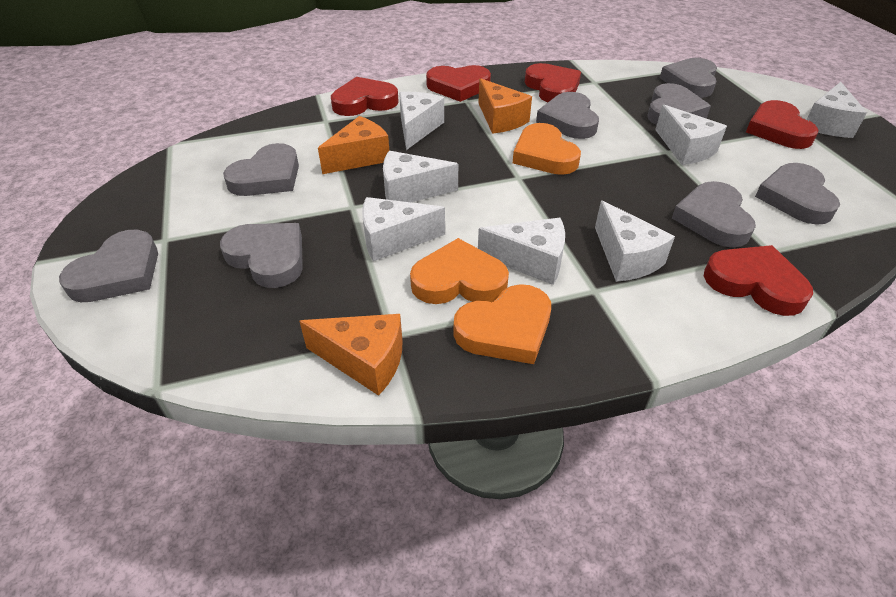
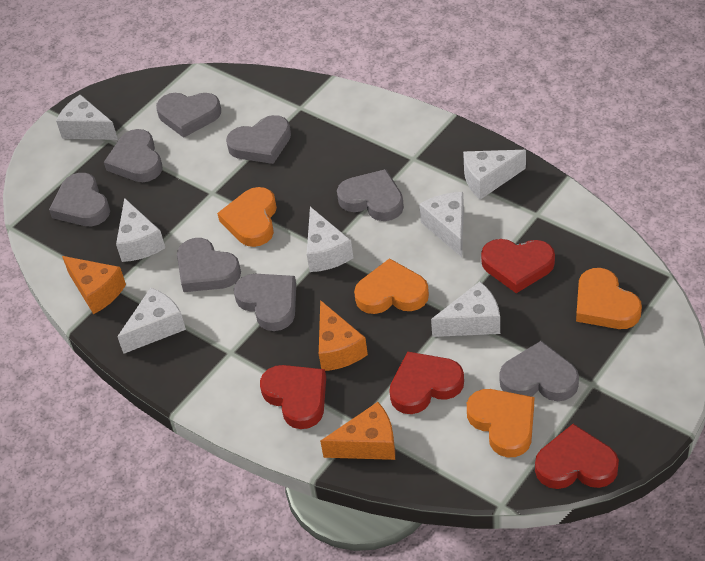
orange heart: [410,238,509,304] [454,284,551,364] [513,123,581,175] = 3 -> [217,187,277,247] [354,258,429,314] [467,389,534,457] [576,268,642,329] = 4
red heart: [331,77,399,116] [426,65,491,102] [525,63,581,102] [704,245,813,316] [746,100,818,149] = 5 -> [260,365,326,429] [389,351,464,414] [481,239,555,293] [535,424,619,489] = 4

